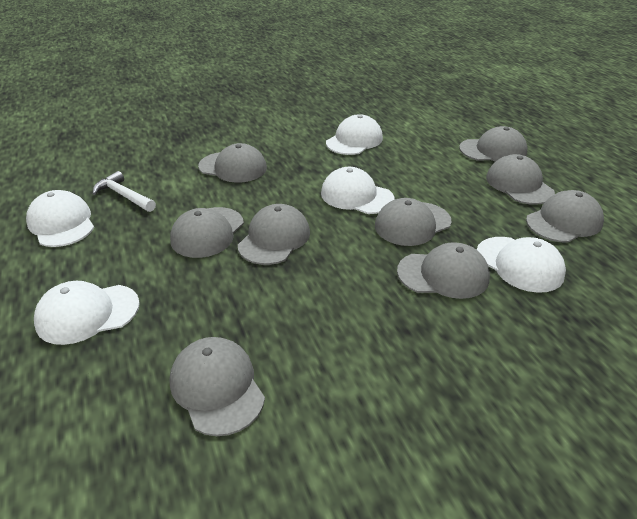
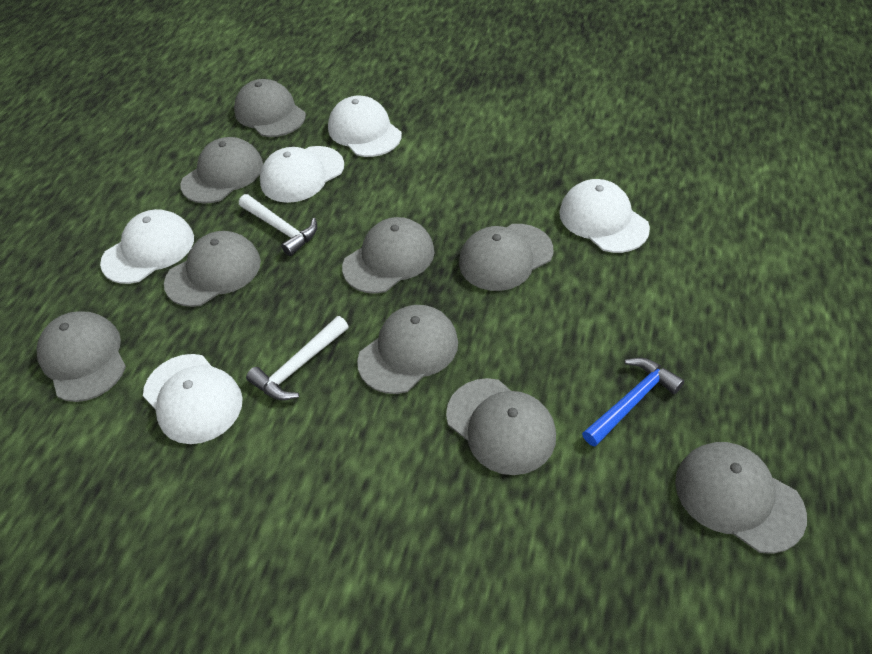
blue hammer: none = 0 -> [582,358,685,447] = 1
white hammer: [93,171,156,212] = 1 -> [239,194,317,256] [246,316,349,400] = 2

